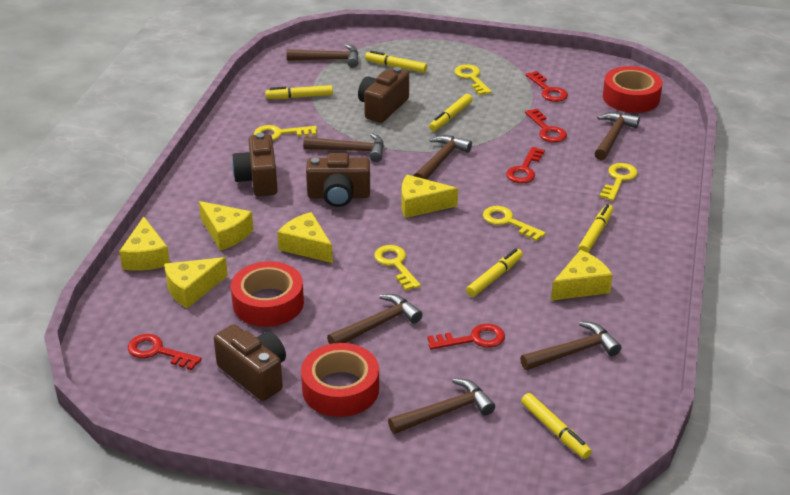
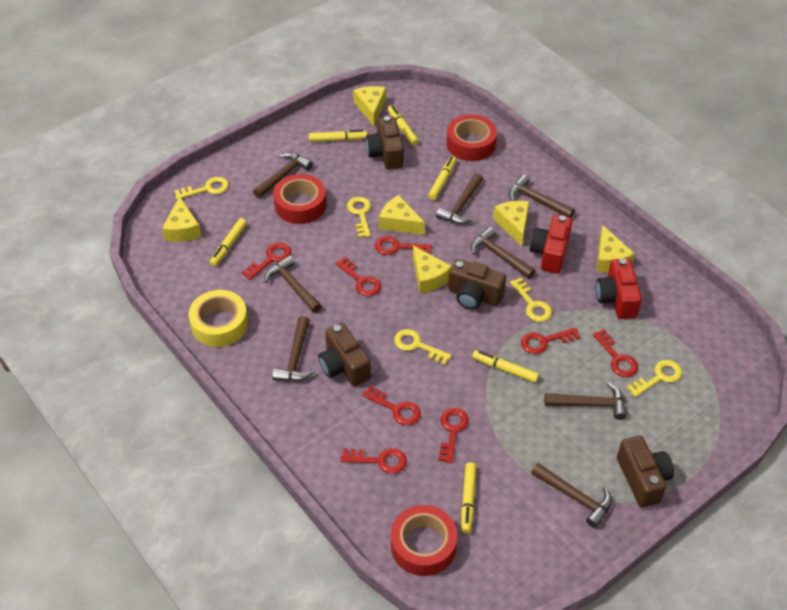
brown hammer: [287,44,359,68] [303,133,384,162] [327,294,423,344] [388,378,495,434] [414,135,472,180] [520,321,622,370] [594,112,640,160] = 7 -> [253,152,313,198] [265,255,322,313] [272,316,315,381] [436,173,483,224] [471,227,535,279] [509,174,575,218] [531,463,612,528] [544,382,627,420] = 8
red camera: none = 0 -> [530,215,573,274] [596,258,642,319] = 2
red key: [128,334,202,370] [427,323,505,350] [506,147,545,184] [525,109,567,143] [526,71,568,102] = 5 -> [242,243,291,280] [335,257,381,296] [341,448,407,474] [362,385,421,425] [375,236,432,255] [438,408,469,464] [521,327,580,354] [593,329,638,377] = 8
yellow tape: none = 0 -> [189,290,248,347] = 1

